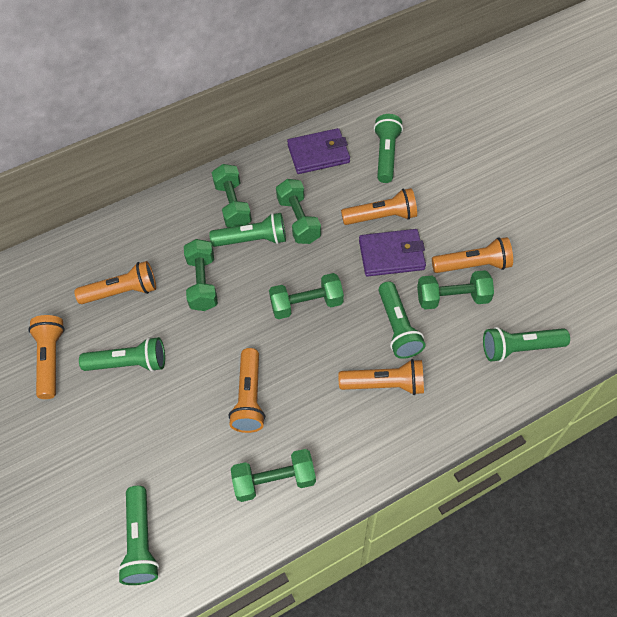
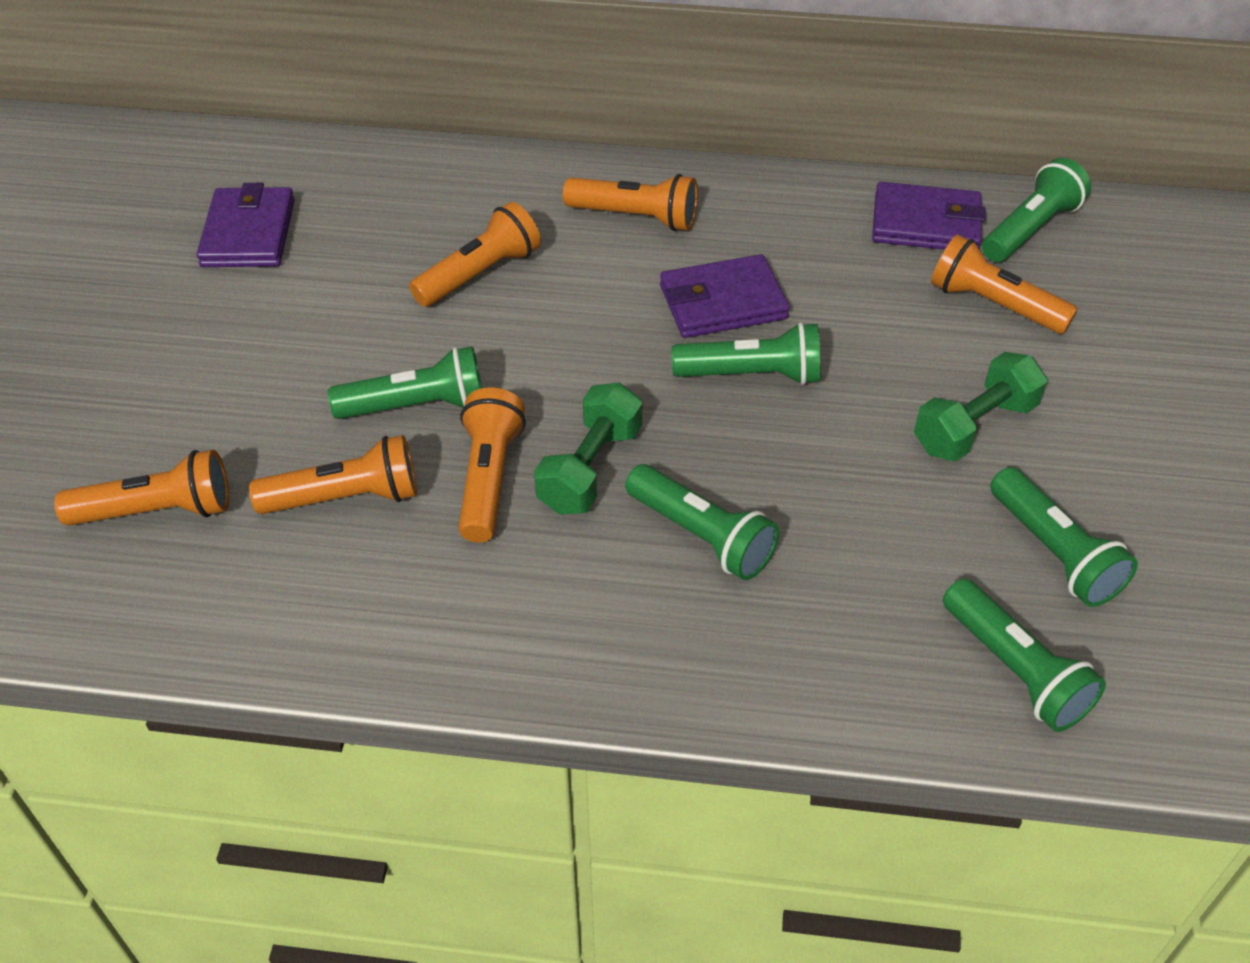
green dumbbell: [184,239,218,311] [211,164,252,228] [231,449,316,502] [269,273,344,319] [276,179,321,244] [417,270,494,309] = 6 -> [534,382,642,514] [914,352,1047,461] = 2
purple wallet: [287,128,350,174] [359,229,426,277] = 2 -> [196,183,295,267] [660,254,790,338] [872,182,986,250] = 3

